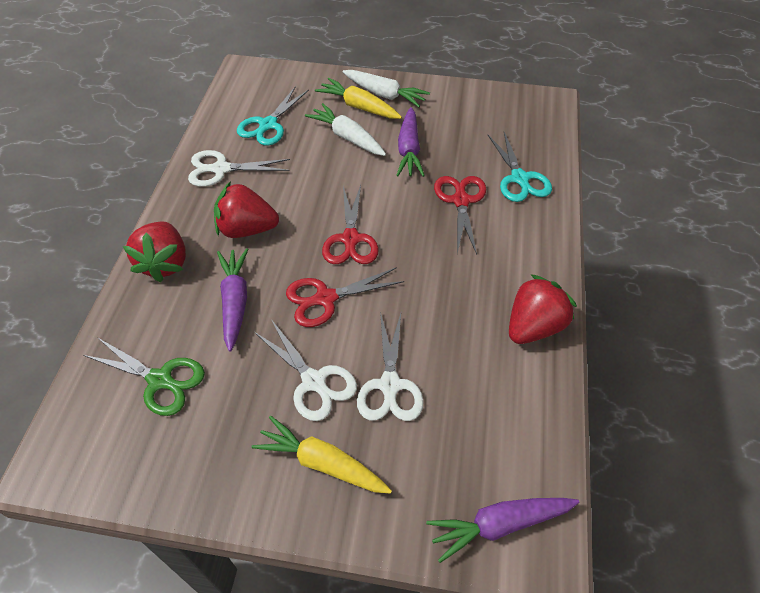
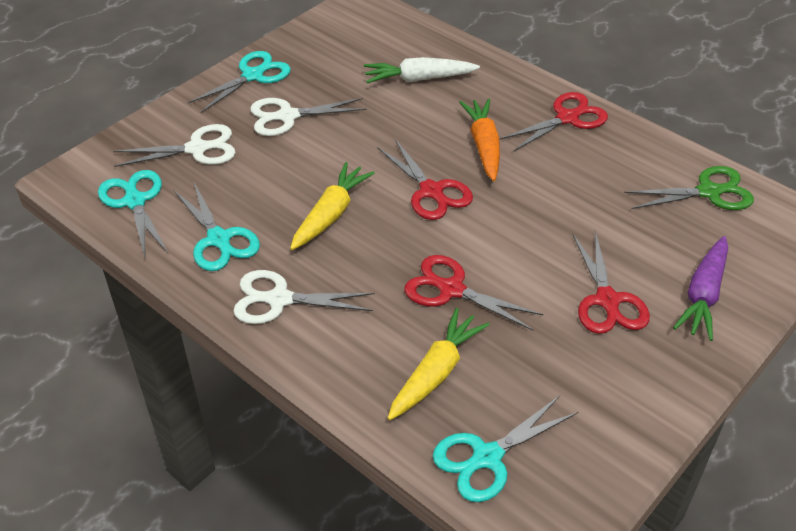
orange carrot: none = 0 -> [459,99,500,181] = 1
purple carrot: [217,248,248,351] [396,107,425,177] [426,498,579,563] = 3 -> [673,236,728,341] = 1
red scissors: [286,267,404,327] [322,185,379,264] [434,176,486,255] = 3 -> [377,139,473,220] [404,255,543,331] [500,92,608,152] [572,231,650,334] = 4
red strawberry: [123,222,186,283] [214,181,279,238] [509,274,577,344] = 3 -> none = 0
turquoise scissors: [237,86,309,146] [488,132,552,202] = 2 -> [98,170,168,257] [174,182,260,271] [187,51,291,113] [433,396,578,502] = 4
white carrot: [305,103,386,156] [343,70,430,107] = 2 -> [364,57,480,83] = 1

